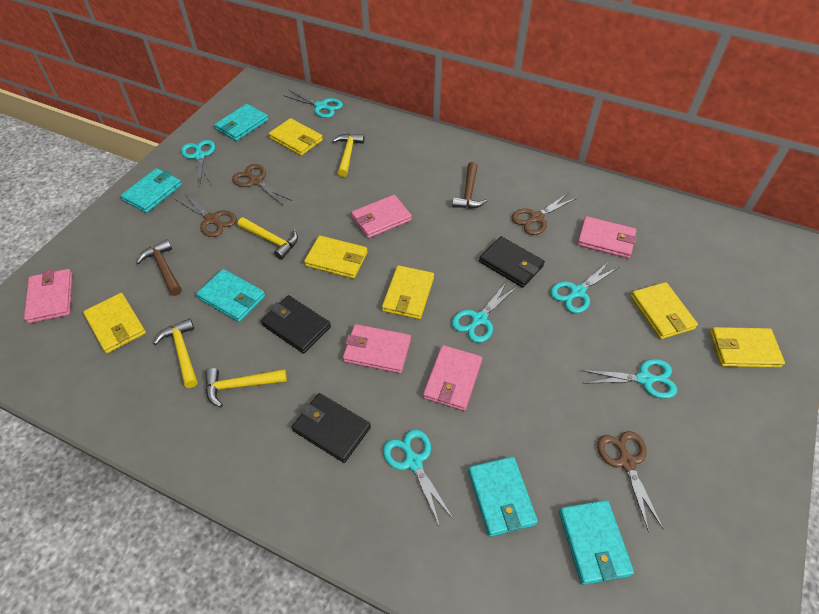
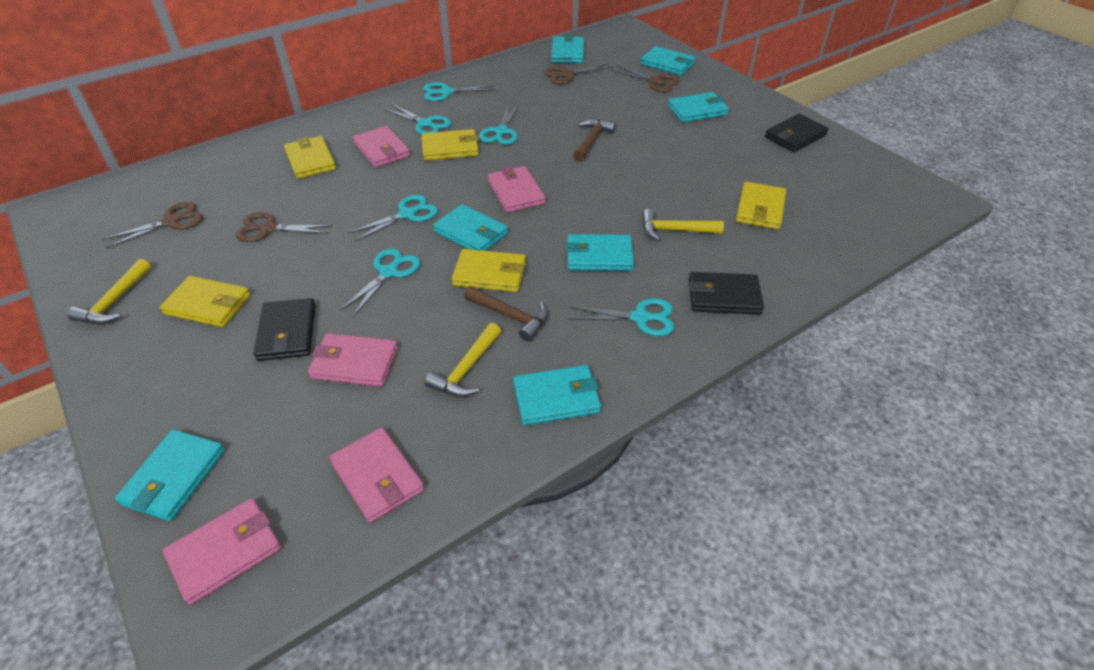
turquoise wallet: [120,168,182,213] [196,269,265,322] [214,104,269,141] [468,456,538,537] [559,500,634,585] = 5 -> [115,429,225,521] [433,204,508,251] [513,365,601,425] [551,35,584,63] [566,234,634,271] [640,46,696,75] [668,92,729,122] = 7
yellow hammer: [153,318,198,388] [205,368,287,407] [238,217,298,260] [332,134,365,177] = 4 -> [67,259,151,324] [425,323,501,397] [642,209,724,241] = 3
yellow wallet: [83,293,146,354] [269,118,323,156] [304,235,368,279] [382,265,434,319] [630,282,698,339] [710,327,785,368] = 6 -> [160,276,250,327] [284,136,336,179] [421,129,479,161] [451,249,526,292] [736,182,786,230] = 5

